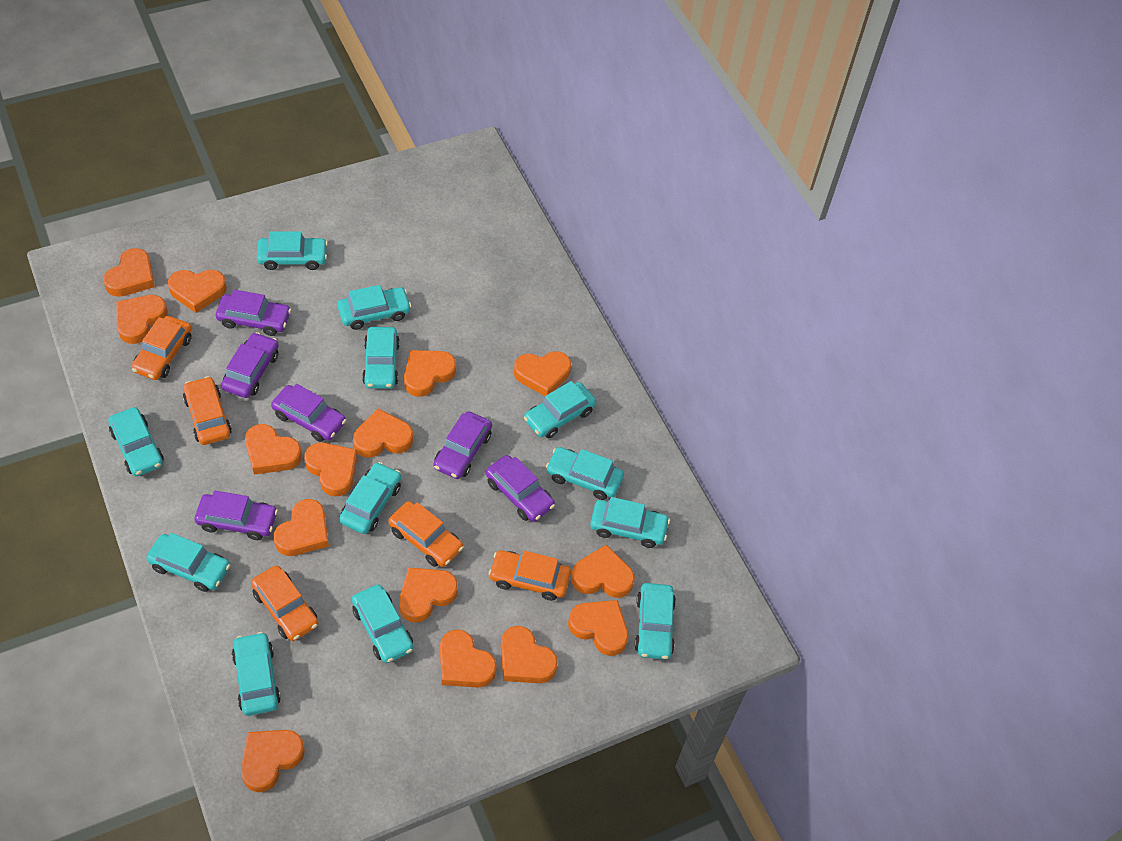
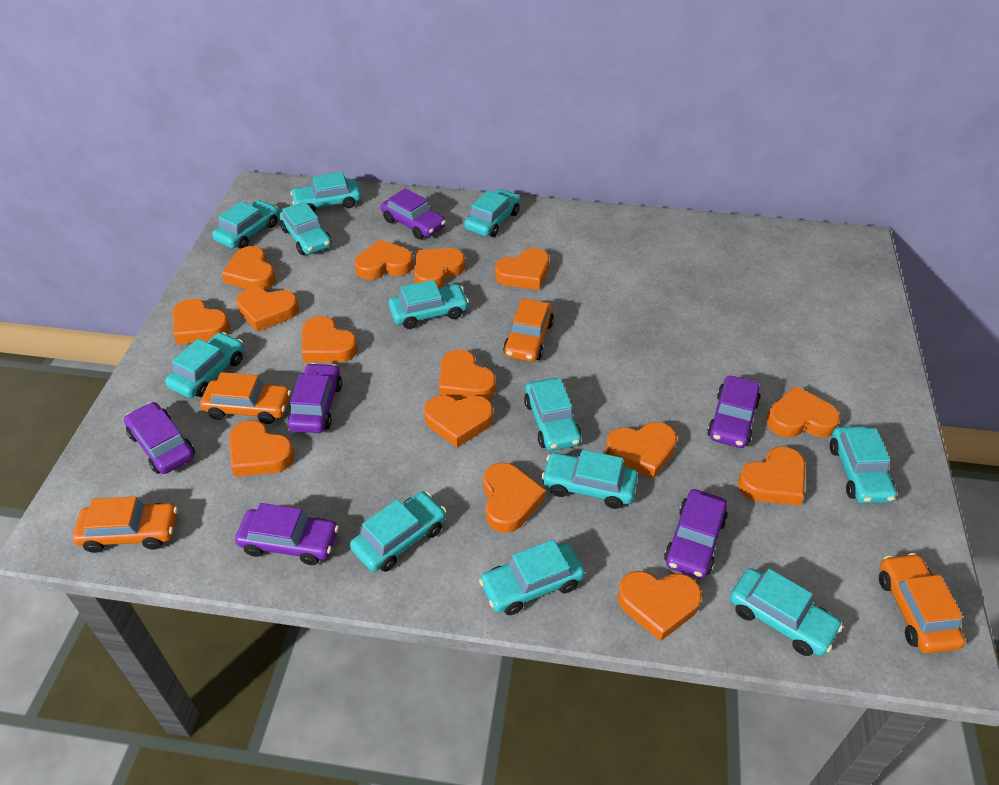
orange car: [131,316,192,380] [183,376,232,445] [251,565,318,641] [388,501,464,567] [489,550,571,601] = 5 -> [72,497,178,553] [200,372,291,424] [503,298,554,362] [879,553,965,654] = 4

